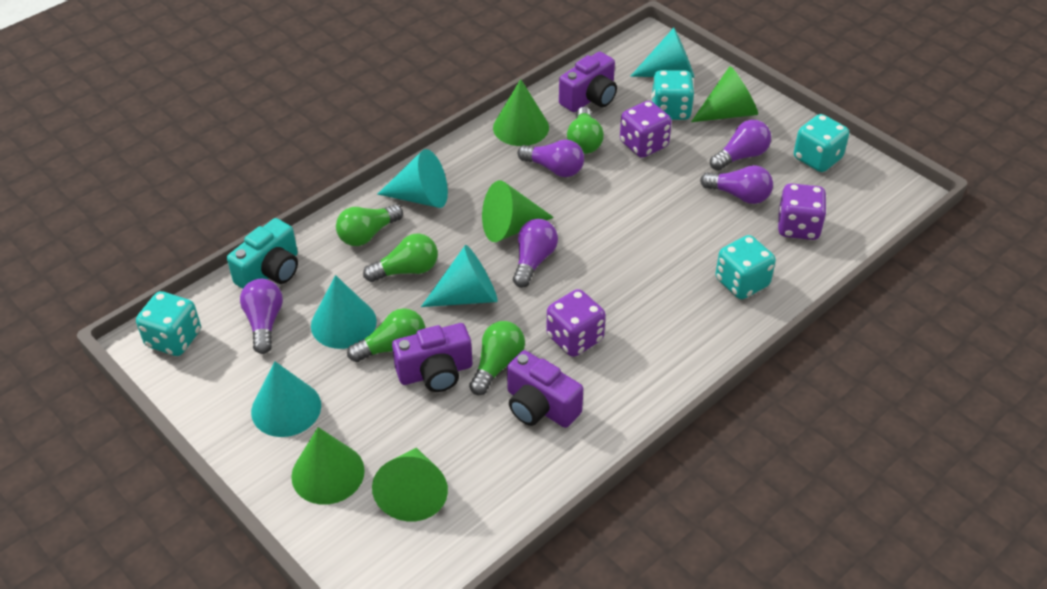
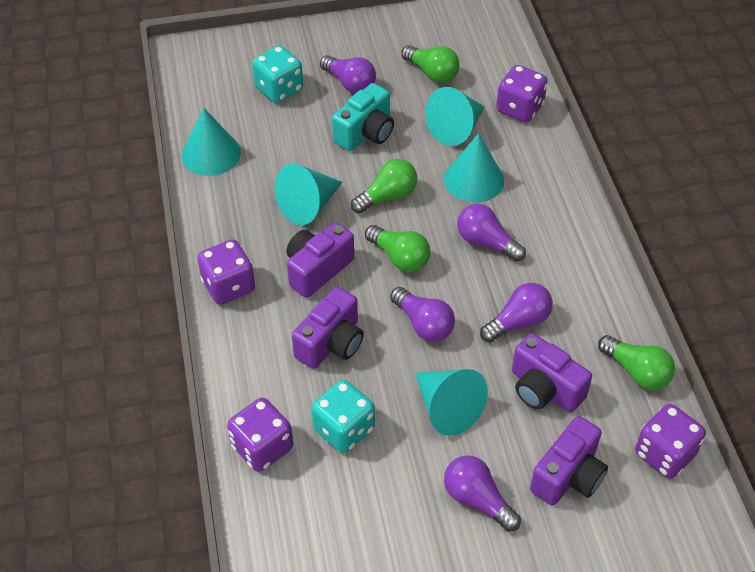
green cone: [291,427,365,505] [372,448,448,521] [482,180,554,242] [493,79,549,146] [691,66,758,122] = 5 -> none = 0
green light bulb: [336,204,403,246] [347,308,425,362] [363,233,438,282] [469,321,525,395] [567,107,604,154] = 5 -> [351,159,417,214] [365,225,430,272] [401,45,460,83] [598,335,675,390] = 4
purple camera: [392,323,472,392] [507,350,583,428] [559,52,617,112] = 3 -> [286,222,354,298] [292,287,364,369] [512,333,592,413] [530,416,608,506] = 4
purple dice: [546,289,606,357] [620,101,672,158] [778,183,827,240] = 3 -> [197,239,255,305] [227,398,293,472] [496,65,548,123] [635,404,706,478] = 4
turquoise dice: [136,291,201,356] [651,70,694,120] [715,235,776,299] [794,114,849,172] = 4 -> [252,45,303,103] [311,380,375,453] = 2

